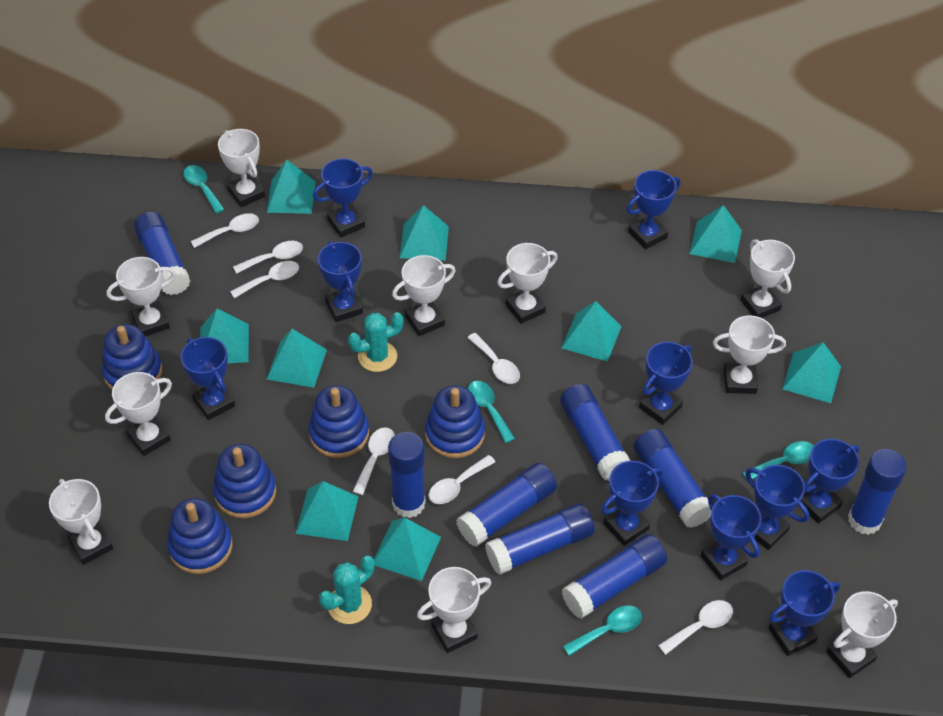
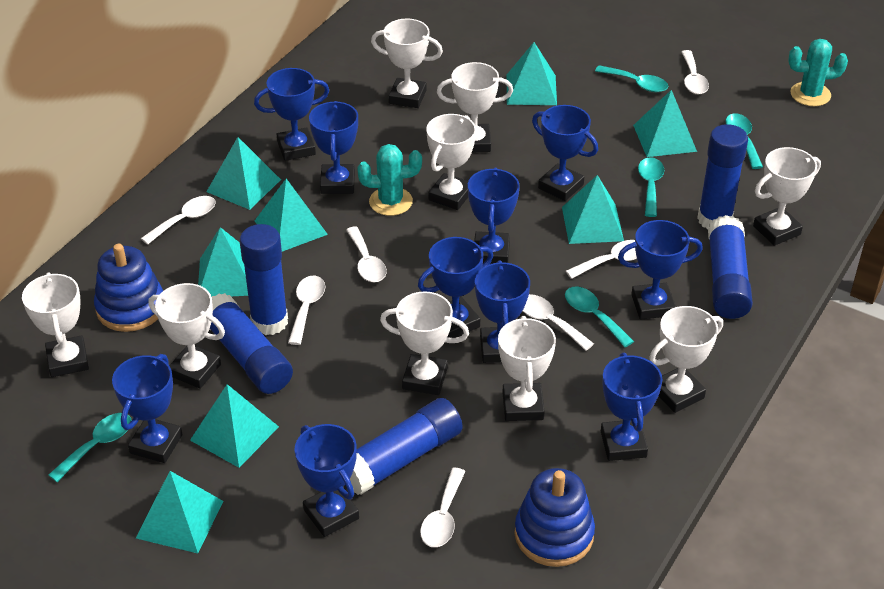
blue glue stick: [134,212,190,295] [388,432,426,518] [456,463,557,547] [485,503,595,575] [560,384,630,481] [562,534,667,619] [634,429,711,528] [848,449,906,535] = 8 -> [210,293,293,394] [240,224,288,335] [350,398,463,495] [697,124,748,229] [708,215,753,319] = 5
blue stacking toy: [102,324,162,390] [167,498,233,574] [213,444,276,518] [309,385,369,458] [425,386,485,458] = 5 -> [94,244,163,332] [514,468,595,567] = 2
turquoise pyramid: [200,309,249,363] [267,160,316,214] [267,329,327,388] [296,481,359,541] [374,518,441,581] [400,205,449,260] [562,301,622,362] [689,205,742,263] [782,342,841,403] = 9 -> [136,471,223,553] [190,384,279,468] [198,227,248,297] [207,137,281,210] [255,179,328,251] [507,42,557,105] [562,175,624,244] [633,90,697,157] = 8
turquoise spoon: [183,165,225,214] [468,381,515,443] [563,605,642,656] [743,441,814,481] = 4 -> [48,413,132,482] [565,287,634,347] [595,65,668,92] [638,157,664,217] [726,113,763,169] = 5
white trophy: [49,479,113,565] [105,372,172,456] [106,257,176,336] [218,129,265,207] [392,255,455,336] [417,567,491,653] [497,243,558,324] [713,315,786,394] [741,239,795,318] [826,591,898,678] = 10 -> [22,273,89,377] [149,283,225,389] [371,18,443,108] [380,291,469,395] [426,114,476,210] [437,62,513,152] [498,316,556,421] [649,306,723,413] [753,147,821,246] = 9

